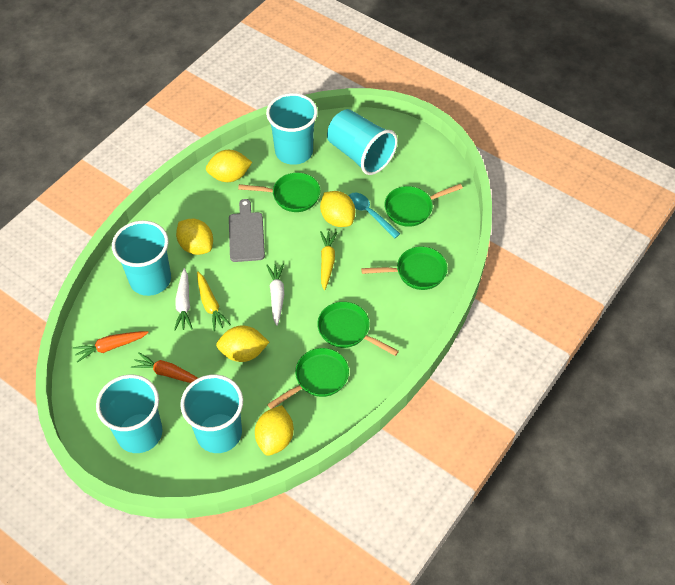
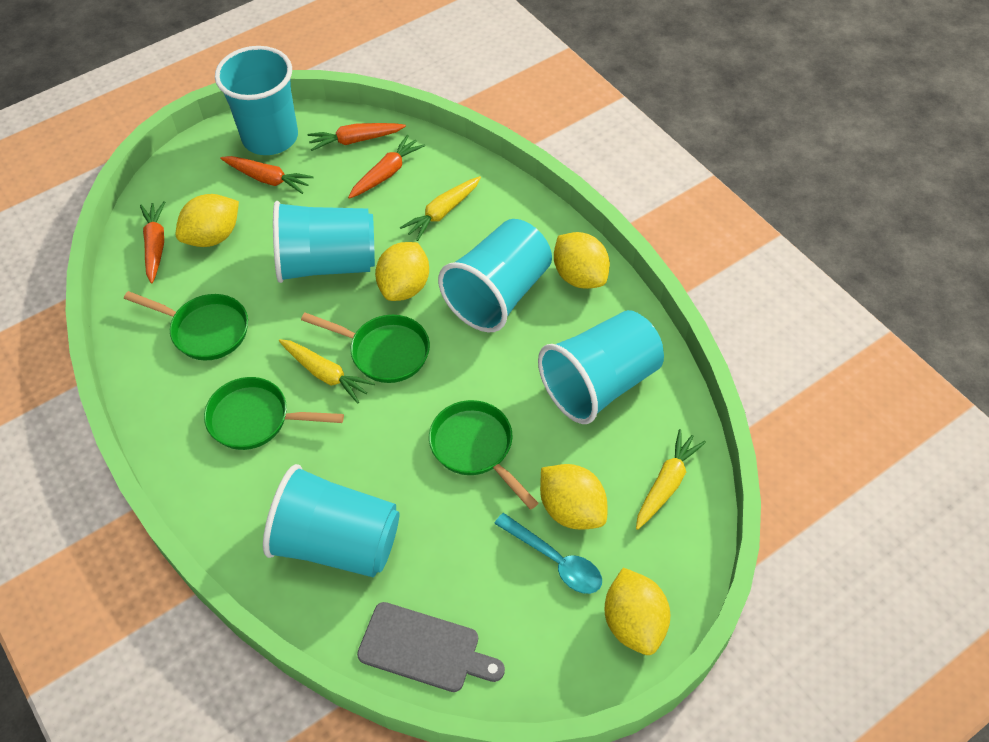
green pan: [238,173,320,212] [267,348,349,409] [317,302,399,356] [361,247,447,290] [384,184,463,227] = 5 -> [124,291,248,360] [204,377,344,450] [301,313,430,383] [429,400,538,510] = 4
orange carrot: [73,331,149,363] [131,352,198,383] = 2 -> [140,201,165,284] [220,156,314,194] [307,123,406,151] [348,135,425,199] = 4
white carrot: [174,268,193,331] [266,264,284,326] = 2 -> none = 0
yellow carrot: [197,272,231,331] [320,231,337,290] = 2 -> [279,339,375,404] [400,176,481,241] [636,429,706,530] = 3

